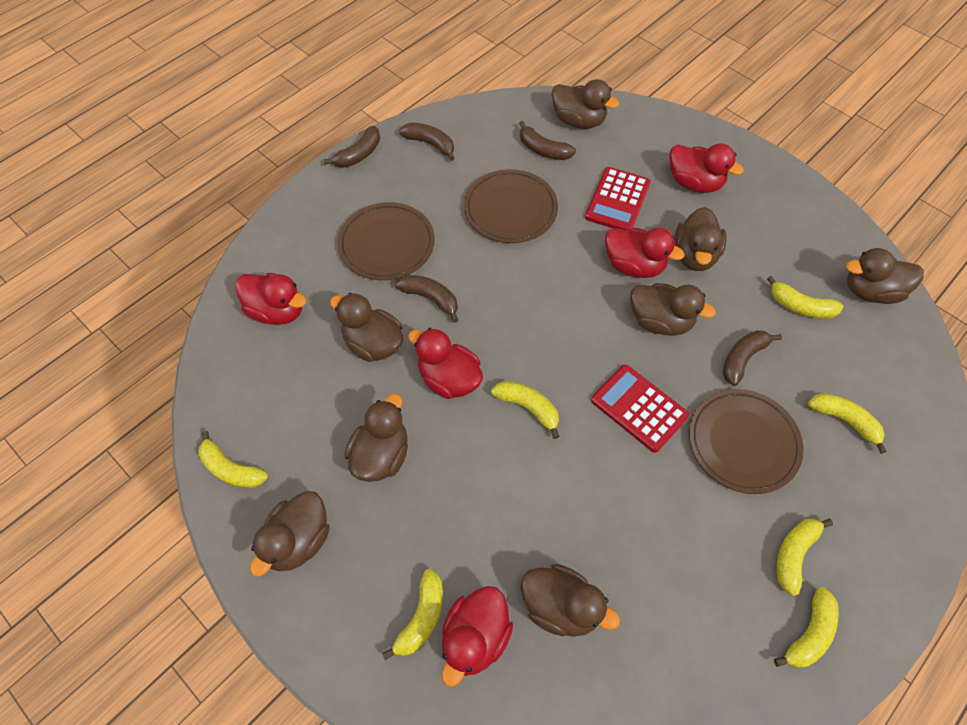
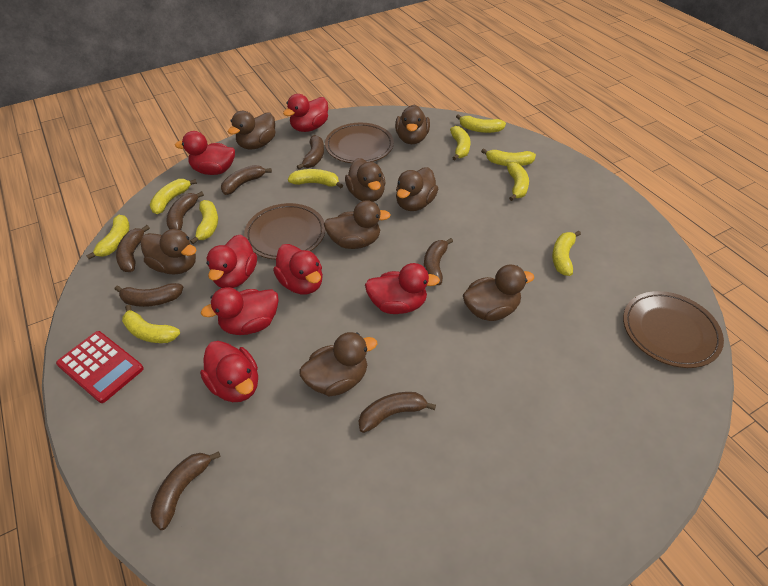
brown banana: [324,126,380,168] [395,275,458,323] [399,123,455,161] [519,121,576,160] [723,330,782,386] = 5 -> [115,283,183,307] [116,225,150,272] [150,451,220,530] [166,191,204,230] [221,165,272,195] [297,135,324,169] [359,392,436,433] [424,238,453,285] = 8
red calculator: [585,167,651,231] [591,365,689,453] = 2 -> [56,331,144,403] = 1
red duck: [235,273,306,325] [408,328,483,399] [442,586,513,687] [605,228,684,278] [670,144,744,193] = 5 -> [175,131,235,175] [200,341,258,402] [201,287,279,335] [206,235,257,288] [273,244,323,295] [283,94,328,132] [365,263,440,314] = 7
yellow banana: [198,431,268,488] [382,569,443,660] [491,381,560,439] [767,276,844,319] [774,587,839,668] [777,518,833,596] [808,393,887,454] = 7 -> [86,215,130,259] [122,305,180,343] [150,179,197,214] [190,200,218,244] [288,169,343,188] [450,126,471,160] [456,114,506,133] [481,148,536,166] [507,162,529,201] [552,231,581,276] = 10

